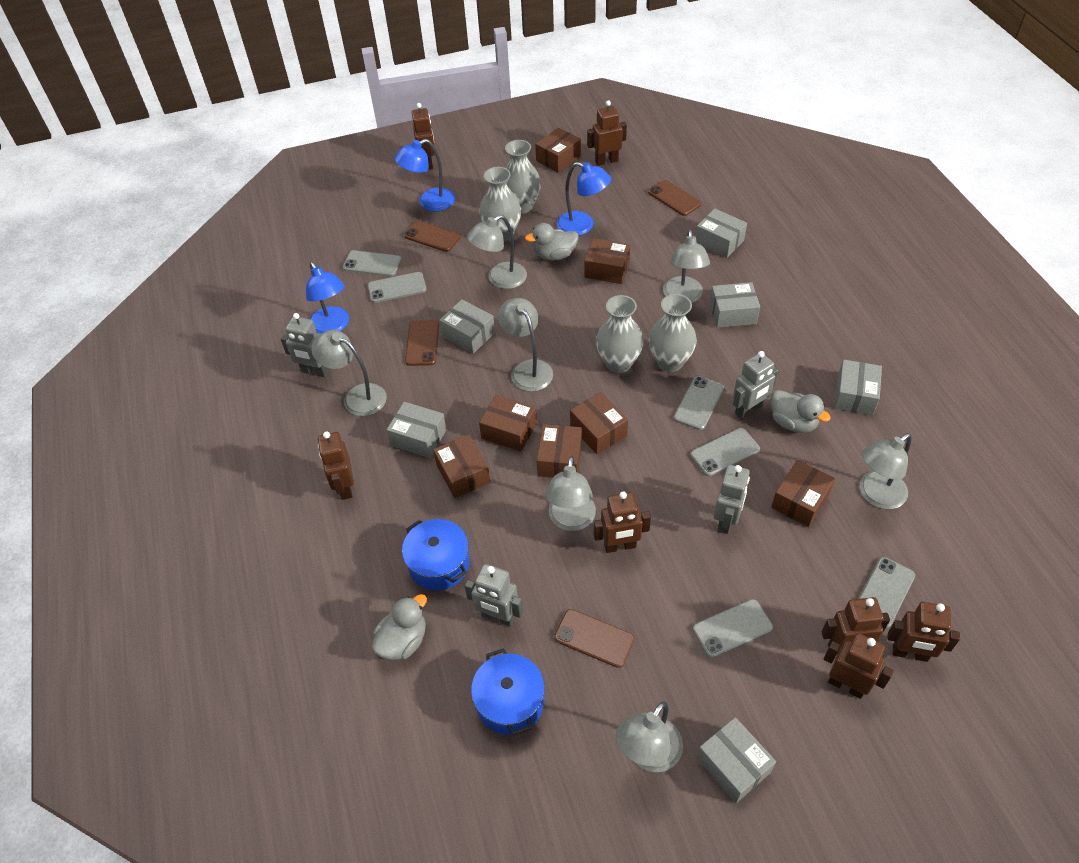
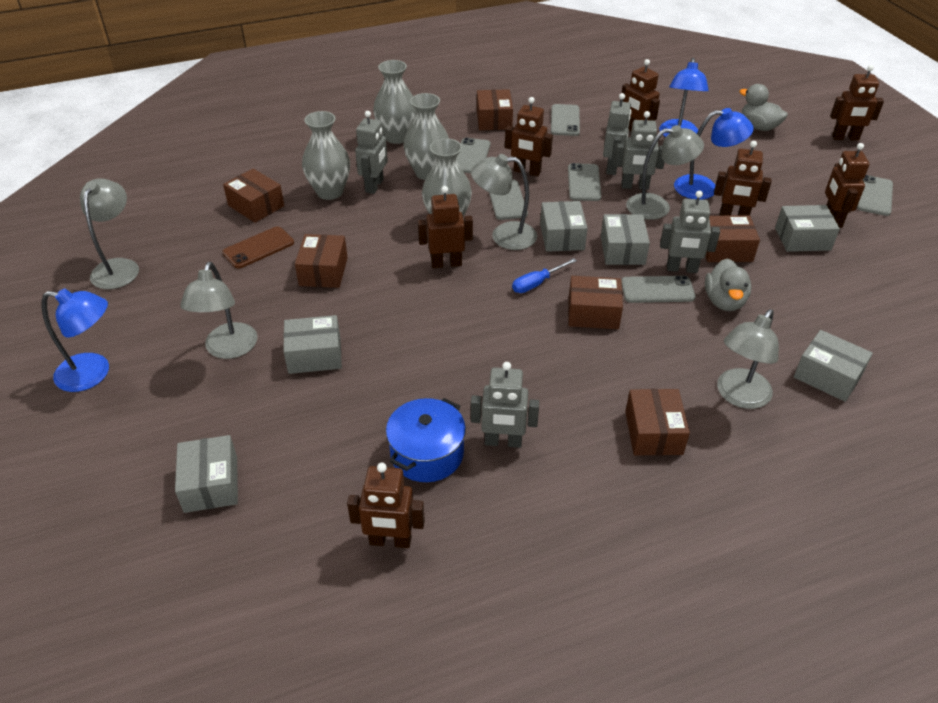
blue pot: [402,519,470,591] [471,648,545,736] = 2 -> [386,398,466,482] = 1
blue screwdriver: none = 0 -> [512,258,577,293] = 1
brown box: [433,435,490,498] [479,395,537,452] [535,128,581,173] [537,424,582,478] [570,392,628,454] [584,238,631,284] [771,460,835,527] = 7 -> [223,169,284,223] [295,234,348,288] [477,89,513,130] [568,276,623,329] [625,389,690,456] [705,215,760,262] = 6
brown phone: [404,220,461,252] [405,320,439,366] [554,609,635,668] [648,180,701,216] = 4 -> [222,226,294,269] = 1
grey duck: [372,594,427,660] [525,223,578,261] [771,390,831,433] = 3 -> [705,258,751,311] [739,84,788,131] = 2
grey lamp: [311,330,387,416] [467,215,527,289] [498,298,553,392] [545,456,596,531] [615,701,683,772] [663,230,710,303] [860,433,912,509] = 7 -> [80,178,139,289] [180,262,258,359] [471,154,537,250] [626,125,704,220] [717,309,779,409] = 5
grey robot: [281,313,329,377] [465,564,523,627] [714,465,750,534] [733,351,778,419] = 4 -> [355,111,388,194] [471,362,539,448] [603,93,631,175] [614,111,665,190] [660,190,720,273] = 5

